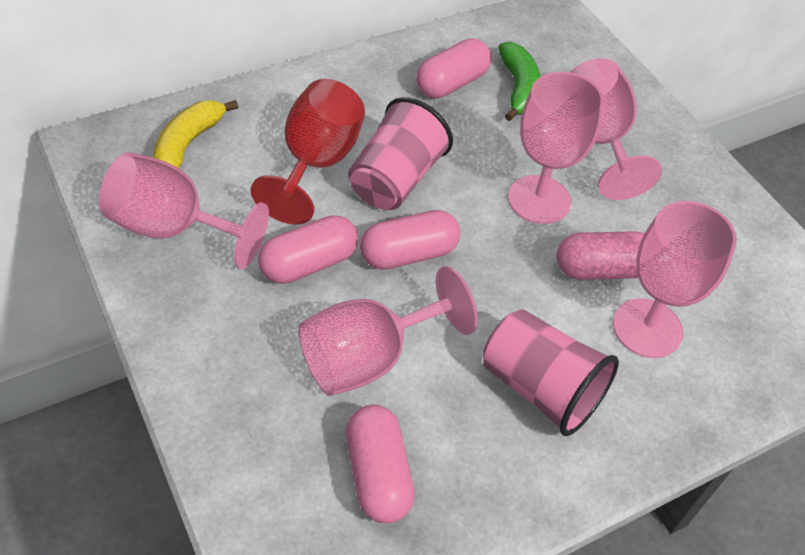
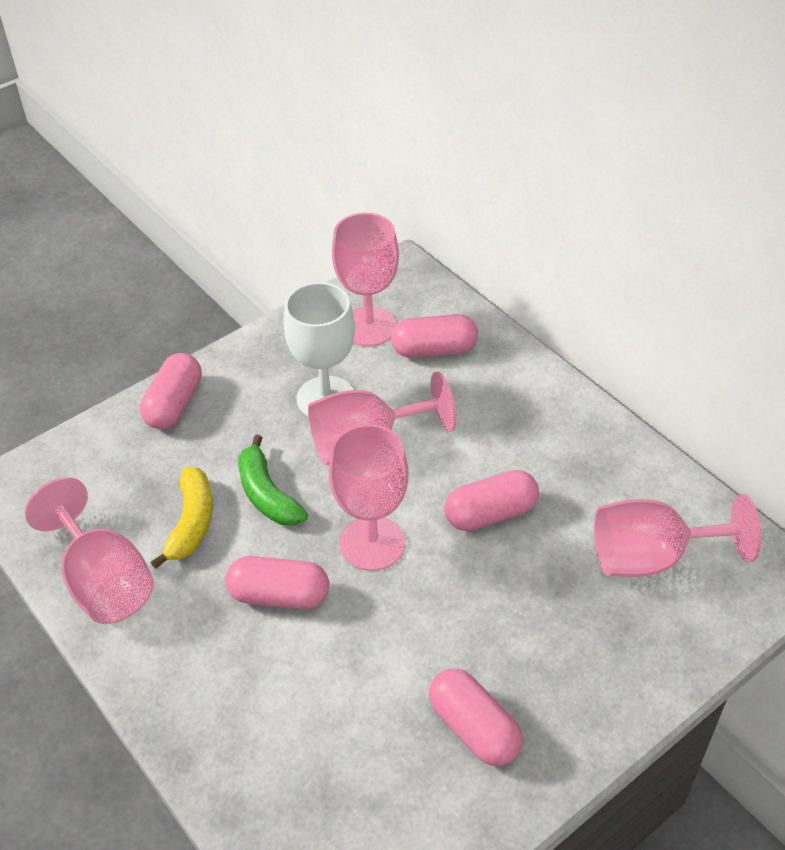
pink cup: [348,97,453,210] [483,309,619,436] = 2 -> none = 0
red goblet: [251,79,365,225] = 1 -> none = 0
white goblet: none = 0 -> [283,282,355,416] = 1

